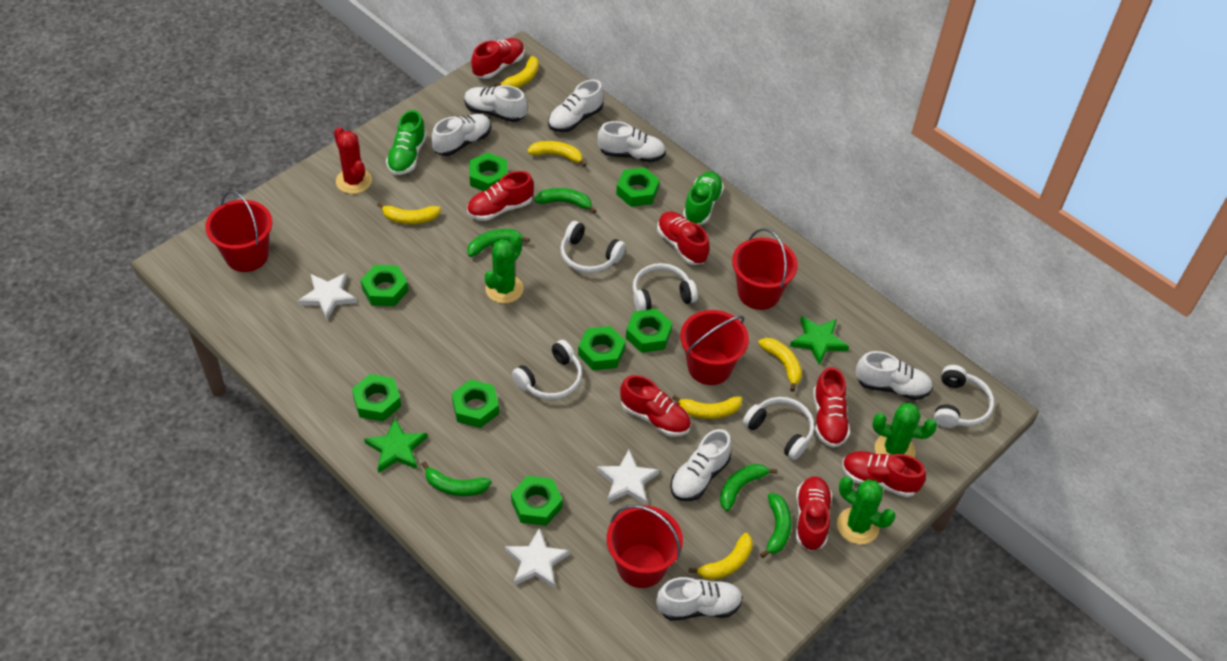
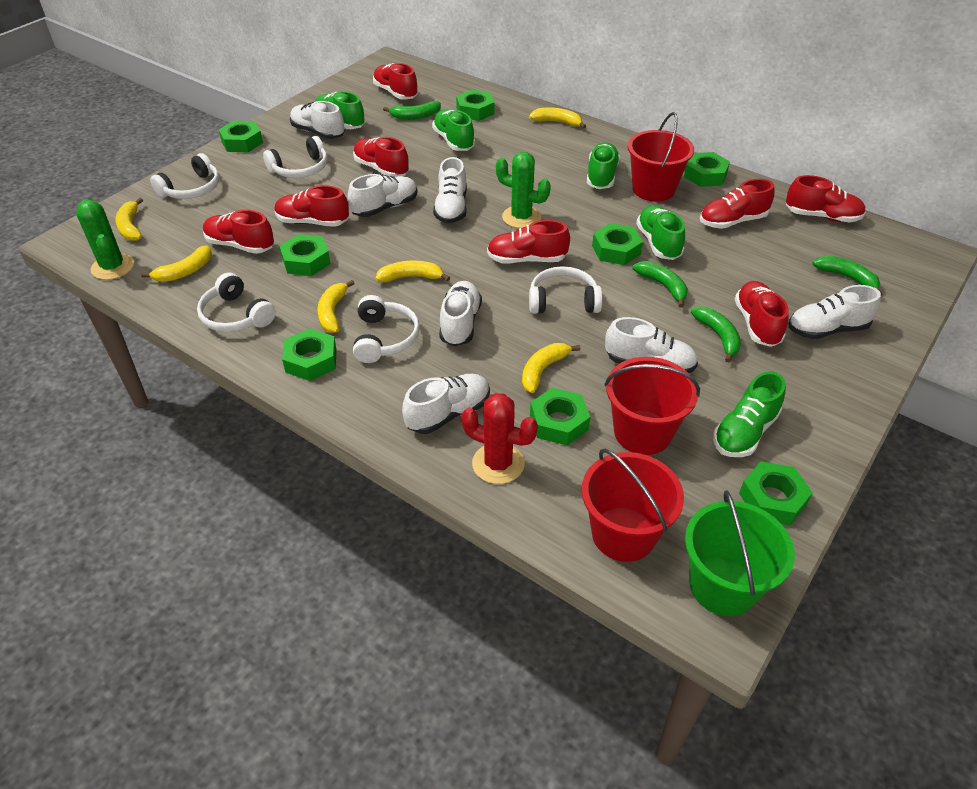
green banana: [421,461,491,496] [467,229,530,257] [535,188,596,213] [720,464,777,511] [760,493,792,558] = 5 -> [383,101,441,120] [633,261,688,308] [691,306,741,362] [812,256,883,295] = 4
green bucket: none = 0 -> [685,490,795,616] = 1
green cactus: [485,235,524,303] [837,477,896,544] [872,403,937,457] = 3 -> [76,199,134,280] [496,152,551,228] = 2
green shoe: [386,110,426,175] [683,171,724,224] = 2 -> [315,91,365,129] [432,109,475,151] [587,142,620,189] [636,205,685,260] [713,372,786,457] = 5
green star: [364,418,427,473] [790,316,849,365] = 2 -> none = 0
red bucket: [205,190,272,272] [607,505,683,588] [680,310,749,385] [732,228,798,310] = 4 -> [582,449,684,562] [604,357,700,455] [628,112,694,202] = 3
red shoe: [467,171,534,221] [471,38,524,79] [620,375,691,437] [657,211,709,265] [796,476,832,551] [813,367,850,448] [842,451,926,497] = 7 -> [203,210,274,254] [274,185,349,227] [353,137,409,177] [373,63,418,100] [487,220,570,264] [700,179,775,229] [735,281,789,347] [786,175,866,222] = 8
white star: [298,273,357,320] [505,528,570,588] [597,450,660,505] = 3 -> none = 0

